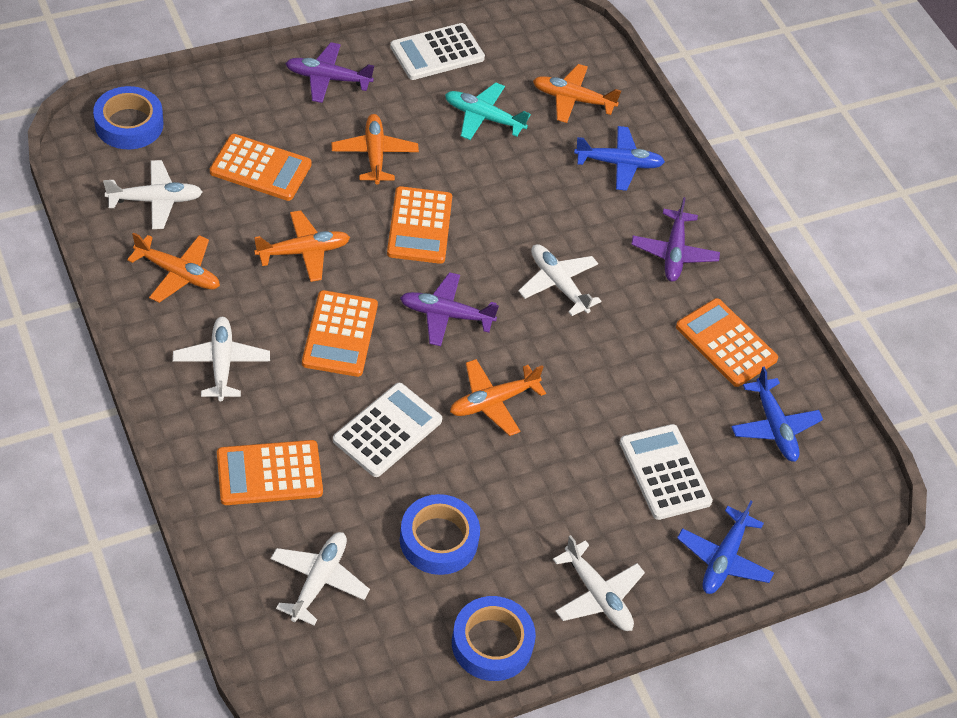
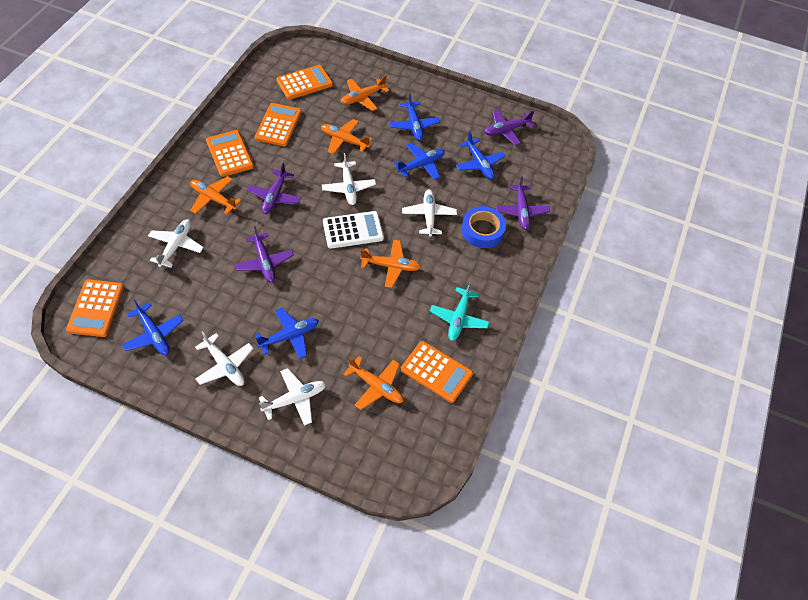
blue plane: [574,126,665,191] [677,500,774,594] [731,367,823,462] = 3 -> [122,299,183,355] [255,308,319,359] [389,93,440,141] [394,143,445,180] [456,132,505,179] = 5
blue tape: [93,86,163,149] [400,494,480,575] [452,596,536,681] = 3 -> [461,206,506,248] = 1
purple plane: [285,42,374,103] [400,272,499,346] [631,197,720,282] = 3 -> [235,226,294,283] [247,163,301,214] [484,109,535,145] [495,176,550,230] = 4
white calculator: [333,383,442,477] [390,23,485,80] [620,424,713,520] = 3 -> [323,211,384,249] = 1

